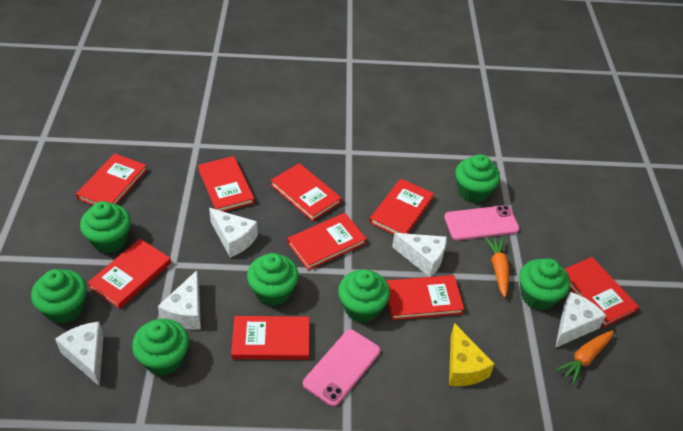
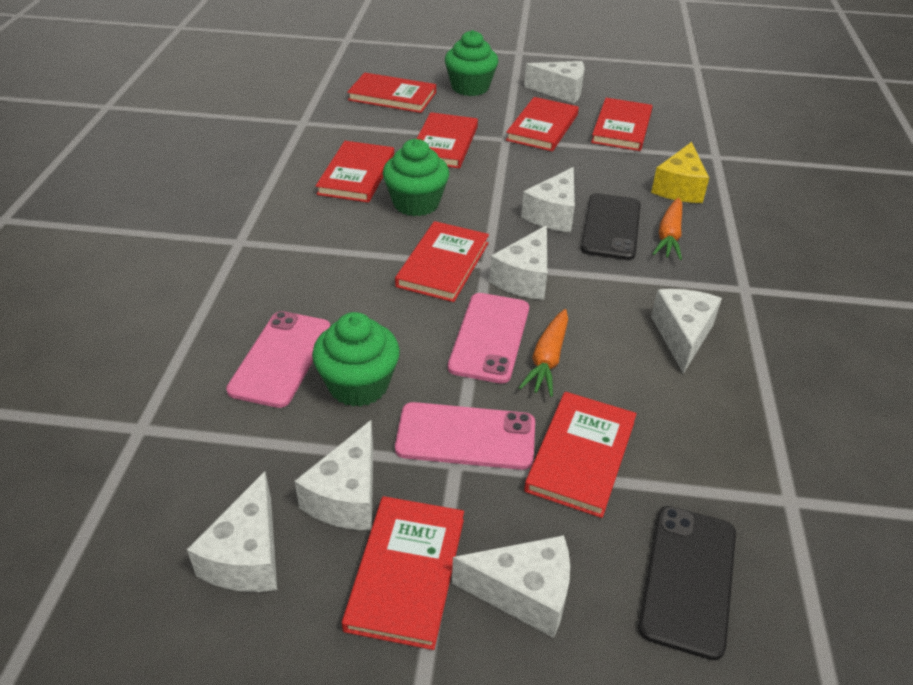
black phone: none = 0 -> [581,193,640,260] [638,506,736,660] = 2
green cupcake: [31,269,87,324] [80,201,131,253] [132,319,189,376] [247,253,299,306] [338,269,390,323] [455,154,500,203] [519,258,570,310] = 7 -> [312,312,400,407] [383,139,449,216] [445,30,498,96] = 3
pink phone: [303,330,381,407] [444,205,520,241] = 2 -> [226,311,330,408] [395,402,535,470] [448,293,529,384] = 3
red book: [76,153,147,205] [87,239,171,309] [198,156,255,212] [231,316,310,360] [271,163,342,221] [287,213,367,270] [369,179,434,234] [386,275,464,320] [565,257,639,327] = 9 -> [316,141,394,203] [342,496,464,650] [347,73,436,113] [395,221,489,302] [417,112,478,169] [506,97,579,151] [524,392,637,518] [591,98,653,151] = 8
white cheese: [55,322,104,386] [158,270,201,330] [209,208,258,258] [392,233,447,277] [555,292,606,348] = 5 -> [187,471,277,592] [295,420,373,530] [452,535,570,638] [489,225,547,300] [521,167,575,232] [524,61,585,103] [651,289,722,374] = 7

